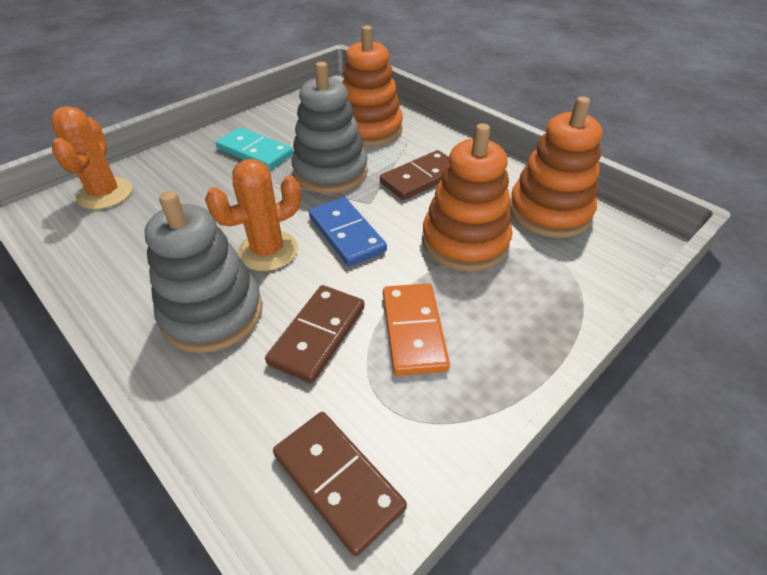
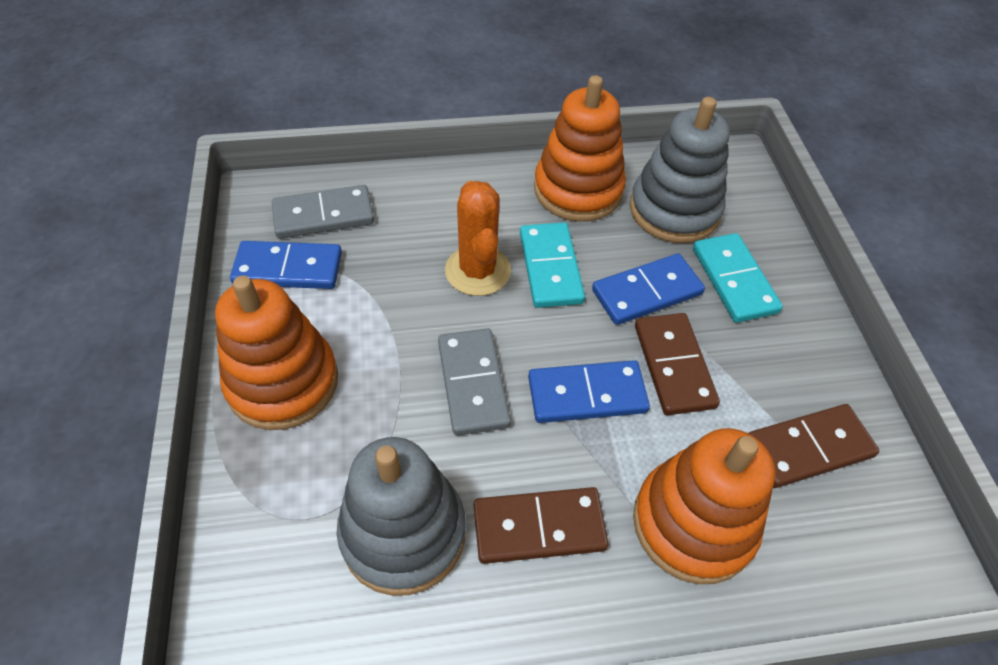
blue domino: [309,197,387,266] = 1 -> [230,241,342,289] [528,360,650,423] [592,253,705,325] = 3
grey domino: none = 0 -> [272,185,374,239] [438,328,511,436] = 2
orange cactus: [51,106,132,209] [205,159,301,271] = 2 -> [445,181,511,296] = 1
orange domino: [383,283,450,376] = 1 -> none = 0
turquoise domino: [216,127,293,170] = 1 -> [520,222,585,308] [693,233,783,323] = 2

